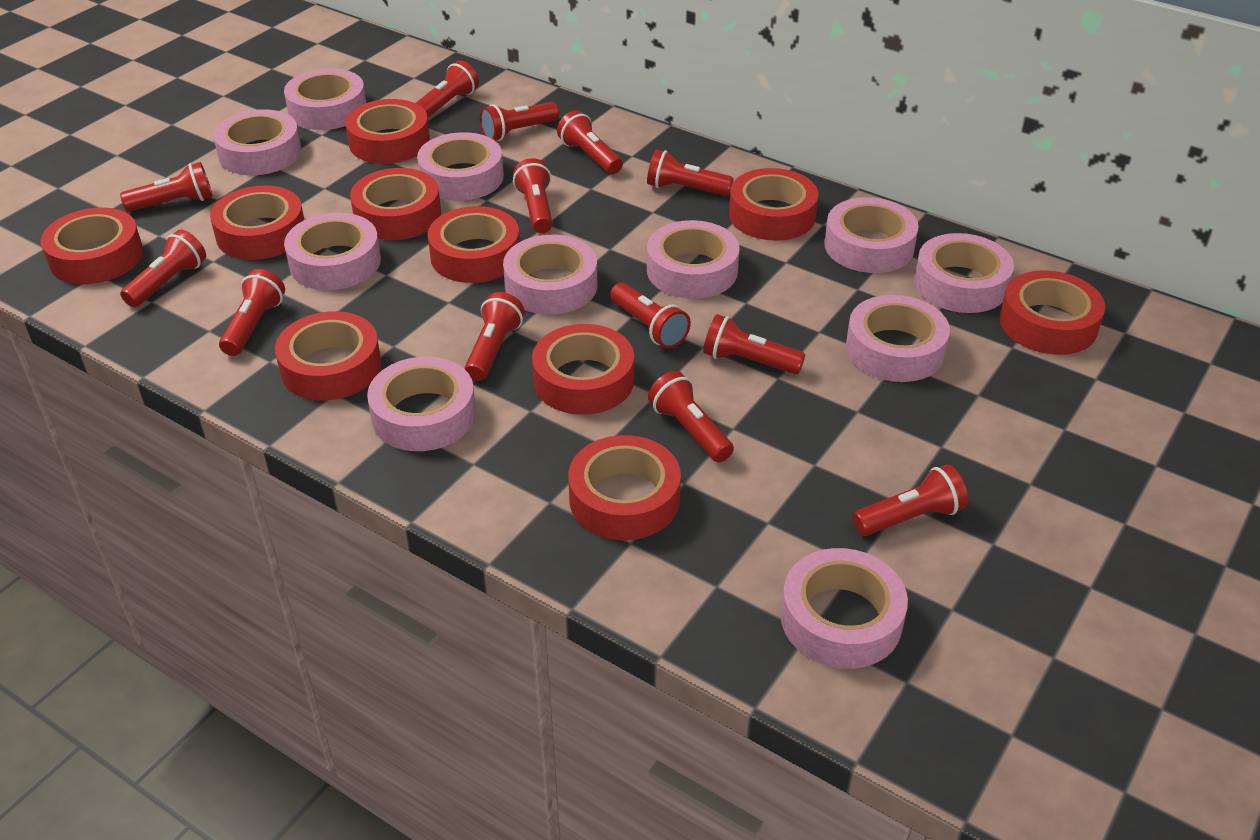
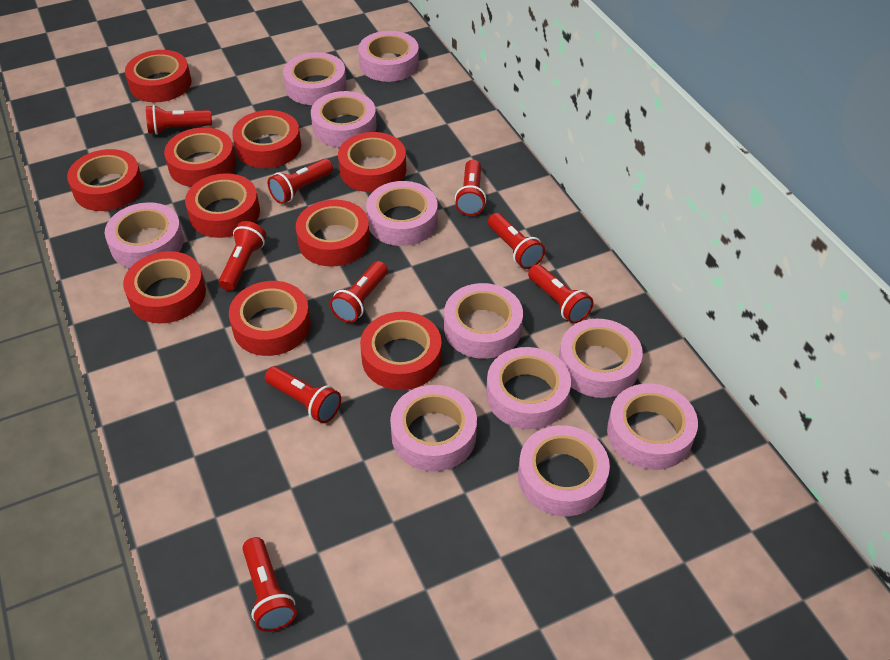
red flashlight: [120,162,213,212] [120,230,206,307] [219,269,285,356] [416,60,479,118] [465,292,524,381] [480,102,559,141] [513,158,553,233] [557,110,623,174] [610,283,691,349] [647,150,733,196] [648,371,734,462] [703,314,805,374] [853,465,968,536] = 13 -> [146,105,212,135] [219,221,266,291] [242,537,297,632] [265,366,341,423] [268,159,333,204] [330,261,388,323] [455,159,486,216] [488,213,545,269] [528,264,593,324] = 9

